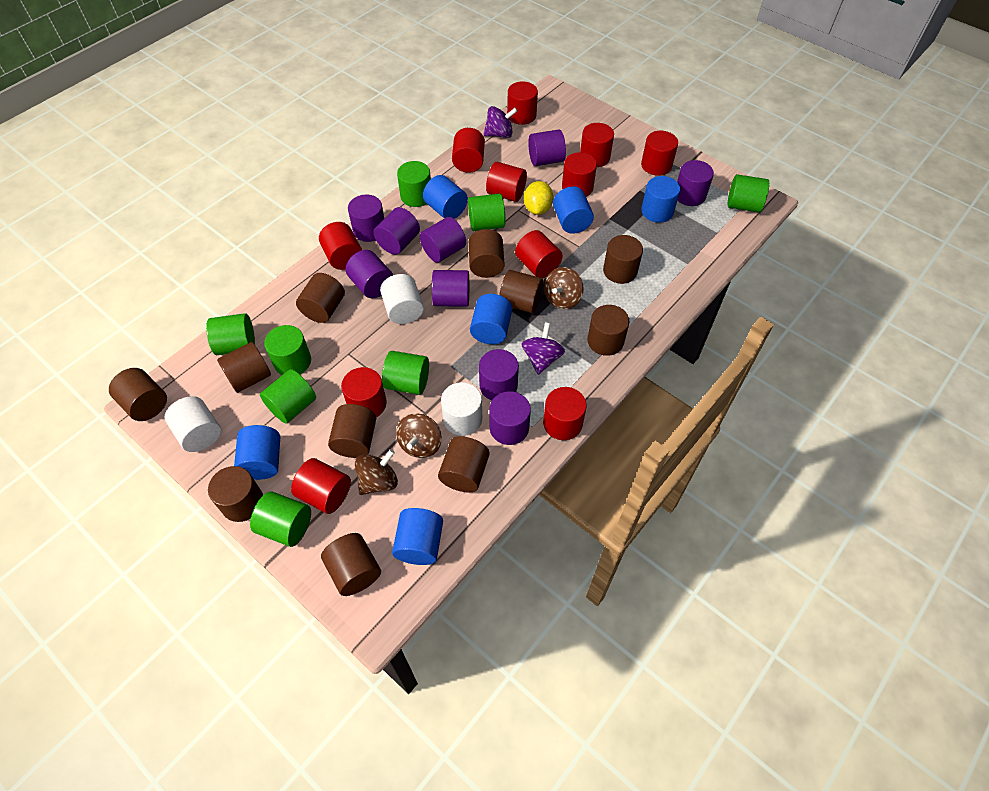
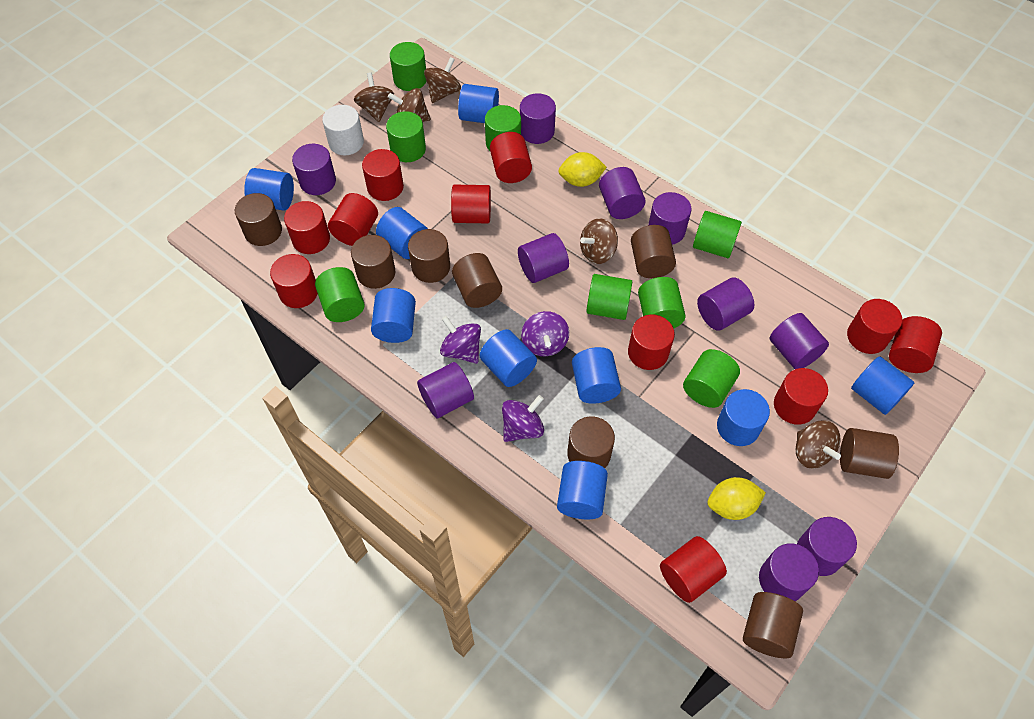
blue cylinder: [234,425,280,480] [392,508,443,565] [423,175,468,219] [470,294,512,344] [553,187,594,234] [641,176,680,223] = 6 -> [244,168,294,211] [371,288,416,343] [376,207,428,259] [458,84,499,123] [480,329,537,387] [557,461,608,519] [572,347,621,404] [717,389,770,446] [851,356,914,415] = 9
brown cylinder: [109,368,167,421] [208,466,263,522] [217,342,271,393] [296,273,345,323] [321,533,381,596] [328,404,376,458] [438,436,490,492] [469,229,504,278] [499,270,543,313] [587,305,630,356] [603,235,643,284] = 11 -> [235,193,282,246] [351,235,395,289] [408,229,450,283] [452,253,502,308] [567,416,615,468] [631,225,676,278] [743,592,803,658] [840,428,899,479] = 8
brown spinning top: [355,449,398,495] [396,414,442,458] [544,267,584,309] = 3 -> [354,72,394,122] [388,88,431,122] [424,57,461,103] [580,218,618,264] [796,420,841,468] = 5
purple cylinder: [346,250,393,298] [348,194,384,242] [373,207,420,255] [420,217,466,263] [432,270,469,307] [479,349,519,400] [489,391,531,445] [528,129,566,166] [677,160,714,206] = 9 -> [292,144,336,195] [417,362,474,418] [518,233,569,283] [520,93,556,144] [599,167,646,219] [648,192,691,245] [697,278,754,331] [759,543,819,601] [769,313,829,369] [797,517,857,576] = 10
purple spinning top: [483,106,517,138] [522,322,565,375] = 2 -> [440,316,481,364] [502,395,544,442] [521,311,569,356] = 3
white cylinder: [165,396,221,452] [380,274,424,324] [441,382,482,436] = 3 -> [322,105,364,155] = 1
yellow lemon: [524,181,554,215] = 1 -> [558,152,607,187] [707,477,766,520] = 2

